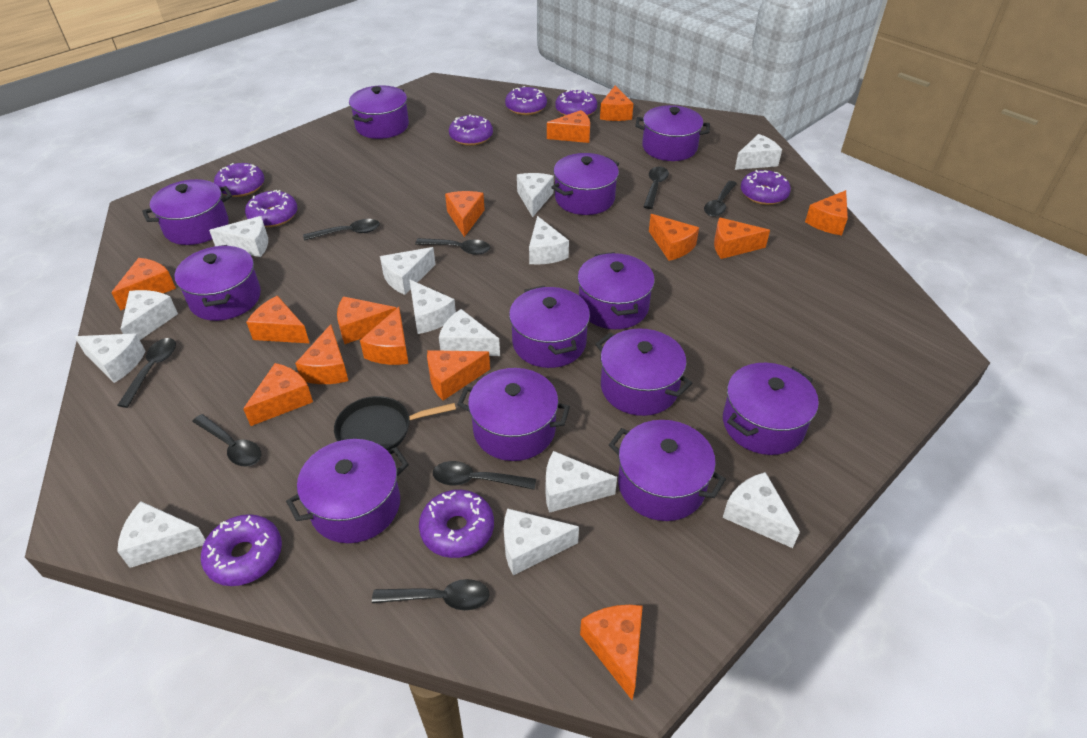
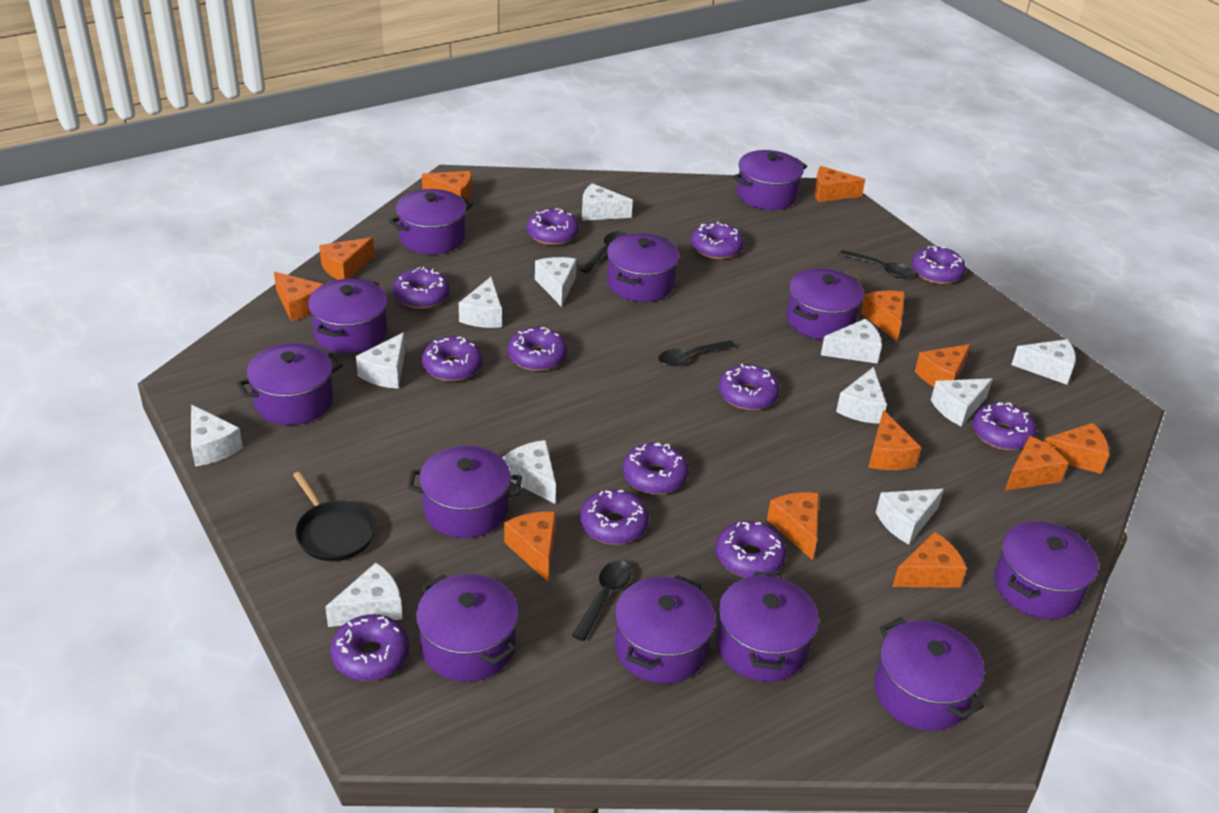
black spoon: [117,338,176,408] [192,414,261,466] [303,219,380,241] [372,579,489,610] [415,238,490,255] [433,461,536,490] [643,166,669,209] [704,181,737,217] = 8 -> [572,561,632,641] [580,231,627,273] [658,340,736,366] [839,250,914,278] = 4
orange cheese: [111,258,176,310] [243,363,313,426] [246,296,309,343] [295,324,349,384] [337,296,396,344] [360,307,409,365] [427,350,490,401] [445,191,485,237] [547,110,590,143] [580,605,643,700] [600,85,634,121] [649,214,699,261] [714,218,770,259] [805,190,848,235] = 14 -> [274,272,324,321] [319,237,374,280] [422,171,472,204] [504,512,556,582] [767,492,819,560] [814,166,865,202] [861,291,905,341] [868,410,921,470] [892,532,967,588] [915,344,971,387] [1005,436,1068,490] [1044,423,1109,474] = 12
purple donut: [201,514,282,586] [214,163,264,197] [245,190,297,227] [419,490,494,558] [449,114,493,146] [505,86,547,115] [555,89,597,116] [741,170,791,205] = 8 -> [331,614,409,681] [393,267,450,309] [422,336,483,381] [508,327,567,371] [527,208,579,245] [580,489,649,545] [623,442,688,494] [691,221,744,259] [716,521,786,578] [718,364,780,410] [911,246,966,284] [972,402,1036,450] = 12
white cheese: [75,334,146,383] [117,501,206,568] [121,290,178,340] [209,216,268,257] [380,247,436,295] [410,280,456,334] [439,309,500,356] [504,508,579,575] [517,173,554,217] [529,216,569,265] [546,451,617,513] [723,472,800,548] [735,134,782,170] = 13 -> [191,404,243,466] [325,563,403,627] [356,333,405,389] [459,277,502,328] [502,440,556,504] [535,257,577,307] [582,183,633,221] [821,319,882,364] [836,367,887,424] [876,489,944,544] [931,378,992,427] [1011,339,1076,385] = 12

